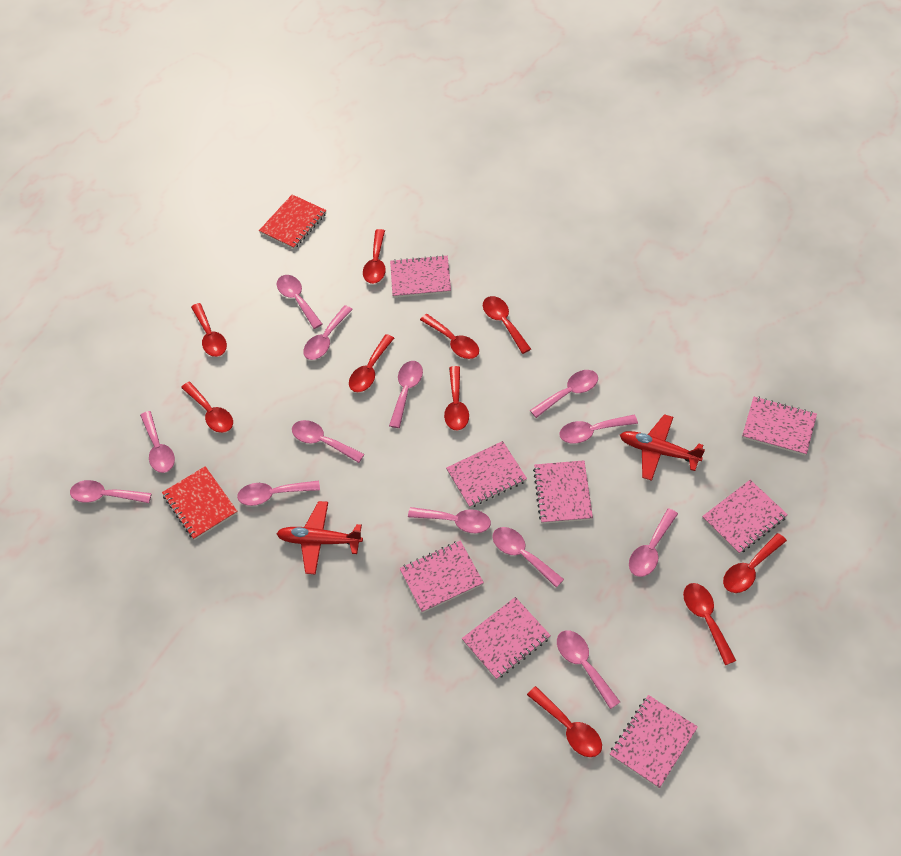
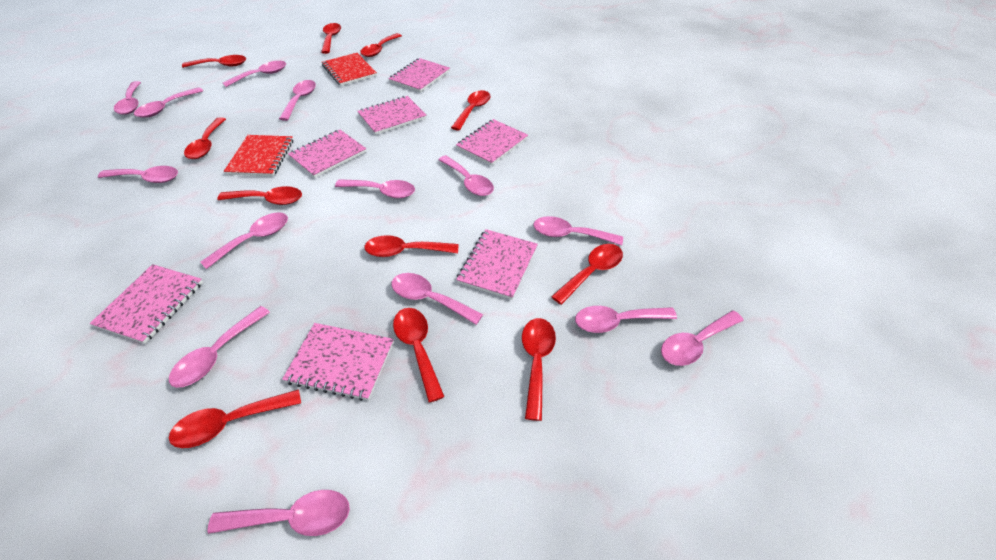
pink notebook: [390,255,451,298] [400,540,484,613] [446,441,527,508] [462,597,551,680] [533,460,593,524] [610,695,698,788] [702,480,788,554] [742,397,817,456] = 8 -> [90,264,203,344] [282,323,394,401] [288,130,367,178] [357,96,426,135] [389,58,450,92] [456,119,528,166] [456,229,538,300] = 7
pink spoon: [70,480,152,503] [140,411,175,473] [237,480,320,506] [277,275,322,329] [292,420,364,463] [303,305,353,360] [389,361,423,428] [408,507,491,533] [492,527,564,588] [530,370,598,418] [557,630,620,709] [559,415,638,444] [629,508,678,577] = 13 -> [98,166,178,183] [114,81,141,115] [134,87,203,118] [169,306,270,388] [200,212,288,269] [207,490,350,536] [223,61,286,87] [279,80,316,121] [335,179,415,198] [392,273,483,325] [438,155,494,196] [533,216,623,245] [575,306,677,333] [661,311,744,366] = 14
red plane: [276,501,363,575] [620,414,705,481] = 2 -> none = 0
red spoon: [181,382,233,433] [191,303,227,357] [349,334,394,392] [363,229,386,284] [420,314,479,359] [444,366,469,431] [483,296,531,354] [527,686,602,757] [683,583,736,665] [723,533,787,593] = 10 -> [169,389,301,448] [182,55,246,68] [184,117,226,159] [217,186,302,205] [321,23,341,54] [360,33,402,57] [364,235,458,257] [393,308,445,403] [451,90,490,131] [522,318,556,421] [551,244,623,305] = 11

